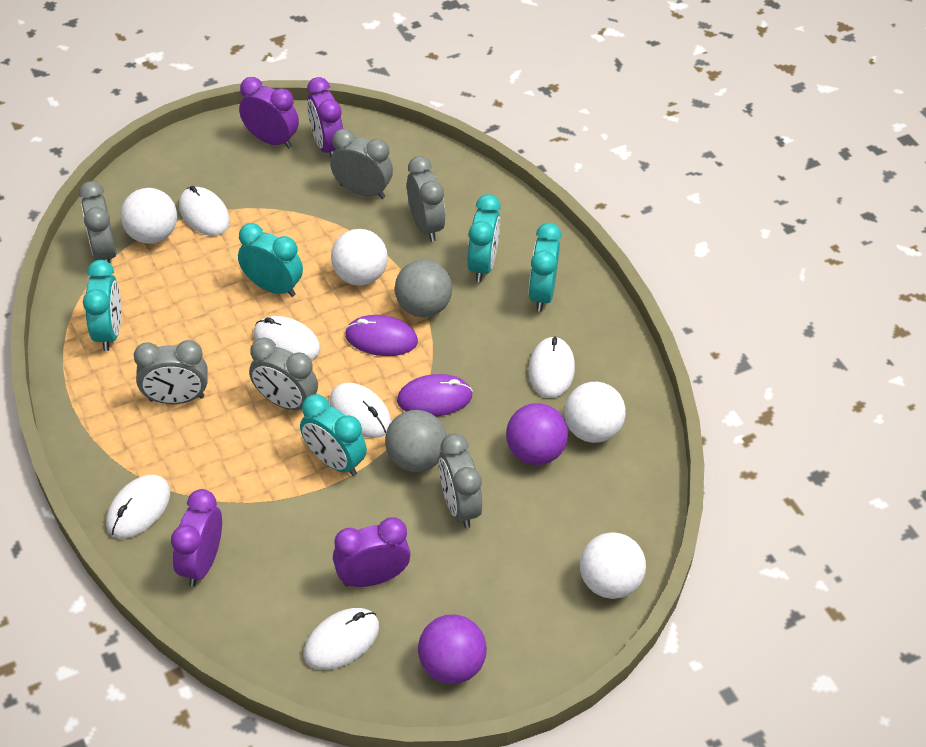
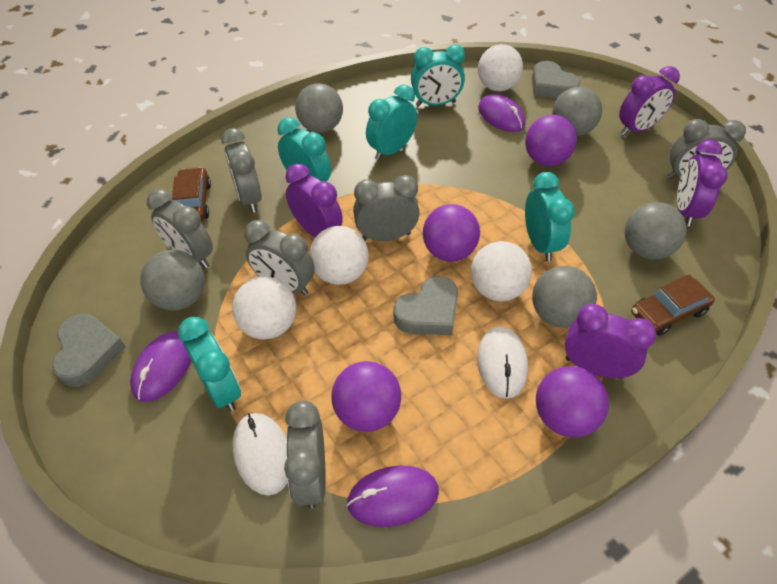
brown car: none = 0 -> [172,167,211,221] [631,274,715,336] = 2
grey ball: [385,410,447,472] [395,260,452,317] = 2 -> [140,250,205,311] [295,83,343,133] [532,266,597,328] [552,87,602,136] [625,202,687,259] = 5
grey heart: none = 0 -> [52,314,125,387] [393,276,458,335] [532,61,580,98] = 3
purple ball: [418,614,487,684] [506,403,568,465] = 2 -> [331,361,401,432] [423,204,480,262] [525,115,577,166] [536,366,609,437] = 4
purple mouse: [345,315,418,356] [397,374,473,416] = 2 -> [130,332,191,402] [347,466,439,527] [478,94,525,132] = 3
white mouse: [106,475,170,539] [179,186,230,236] [254,316,320,360] [304,608,379,670] [330,383,391,438] [529,336,575,398] = 6 -> [233,413,288,496] [477,327,528,399] = 2

